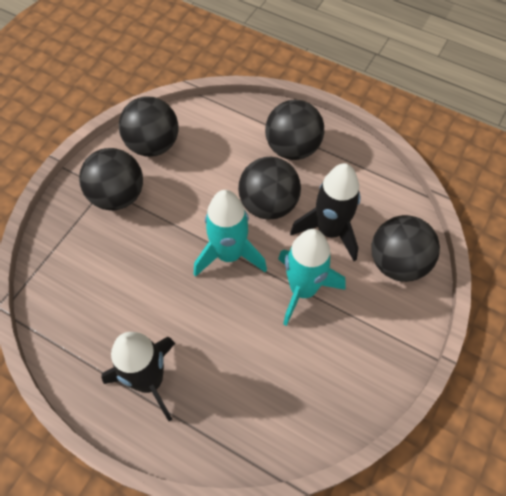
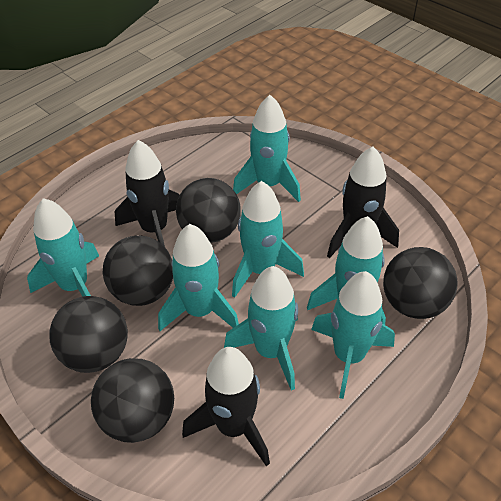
black rocket: [101,332,175,421] [290,163,361,261] = 2 -> [115,140,180,247] [182,347,270,466] [327,147,399,258] = 3
turquoise rocket: [194,190,267,277] [278,229,346,326] = 2 -> [27,198,99,296] [158,224,239,331] [224,266,298,390] [232,181,304,298] [233,95,301,202] [307,216,386,325] [311,271,395,399] = 7

